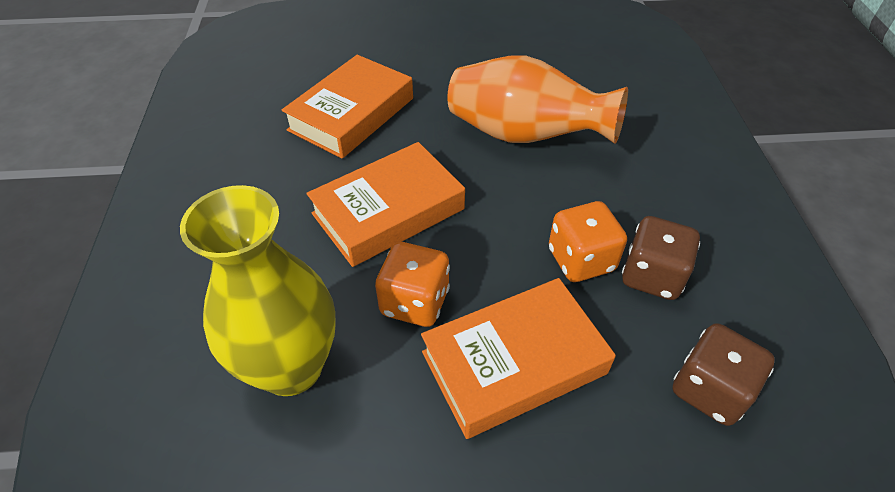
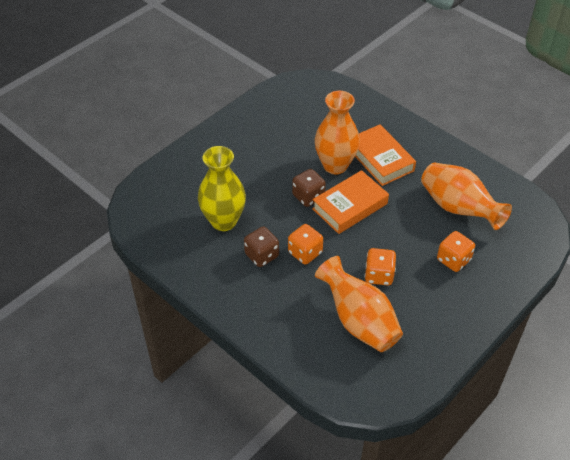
orange book: [282,55,413,159] [306,142,465,267] [421,278,616,439] = 3 -> [312,170,389,234] [355,125,416,186] = 2
orange dice: [375,242,450,327] [549,201,627,282] = 2 -> [288,224,323,265] [365,248,396,286] [437,231,475,272] = 3
orange vase: [448,55,628,144] = 1 -> [315,91,360,174] [315,256,403,352] [421,162,512,230] = 3

